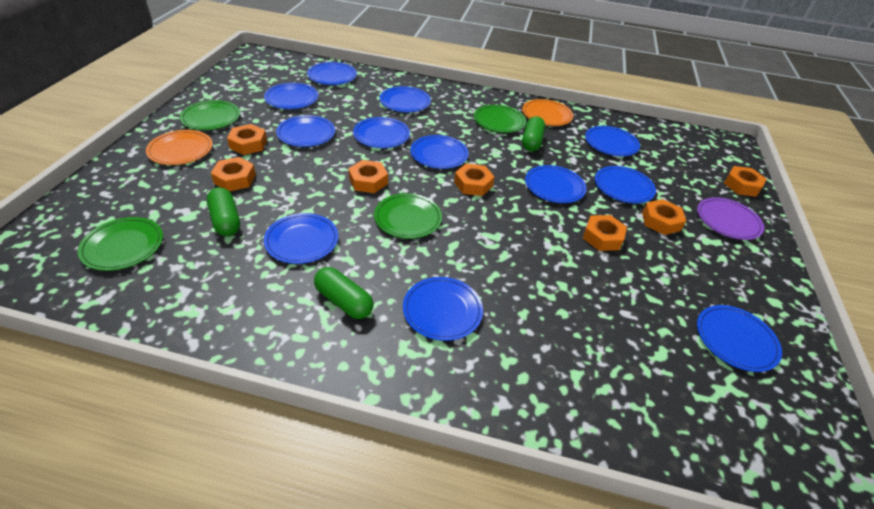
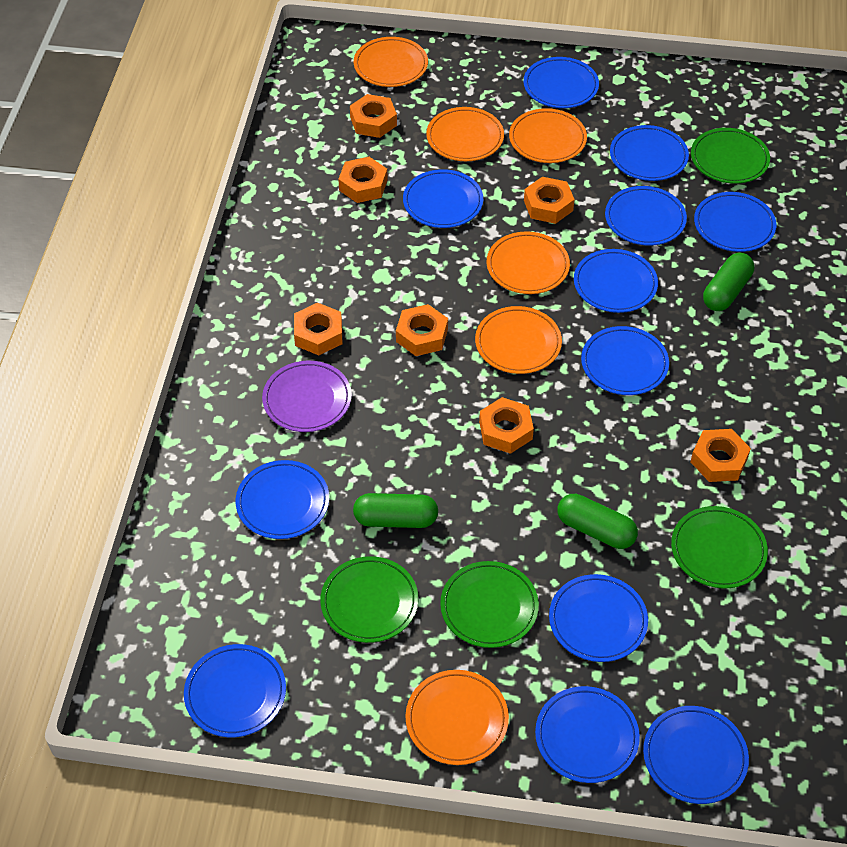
orange plate: [146,130,213,165] [522,99,573,126] = 2 -> [354,37,428,87] [405,670,509,765] [426,107,504,161] [475,306,562,374] [487,231,570,294] [509,108,587,163] = 6

